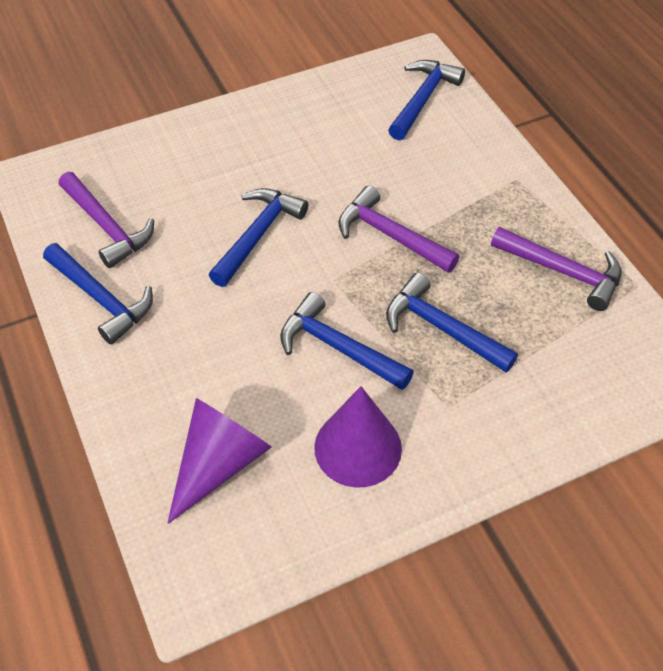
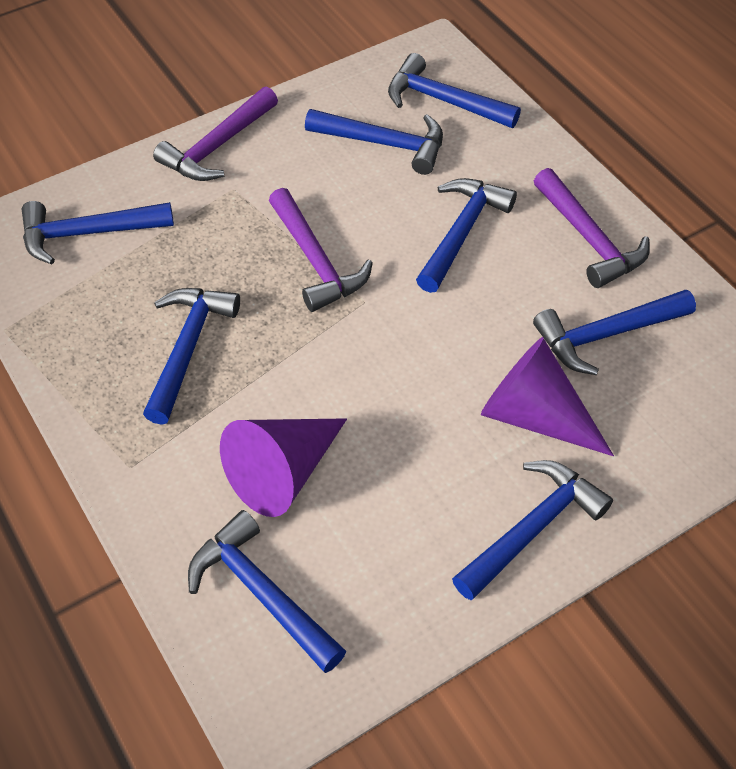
blue hammer: [43,243,153,344] [209,188,308,287] [280,292,414,390] [386,273,518,372] [388,60,465,140] = 5 -> [22,201,174,264] [143,288,240,425] [188,510,346,673] [305,109,443,175] [388,53,521,128] [416,178,517,293] [452,460,613,600] [533,290,696,375] = 8

